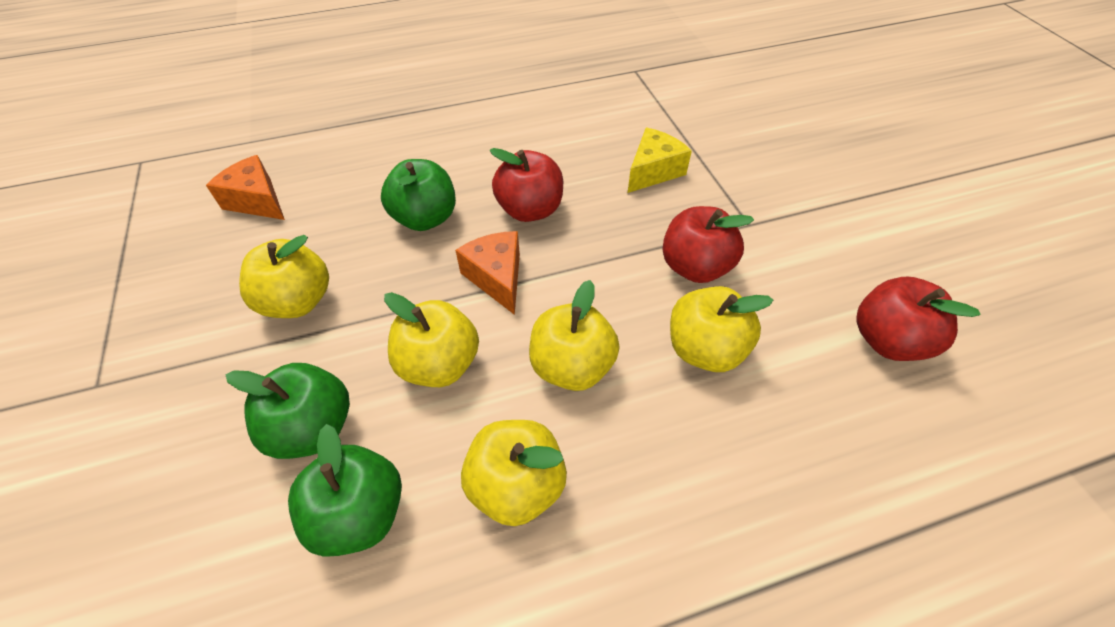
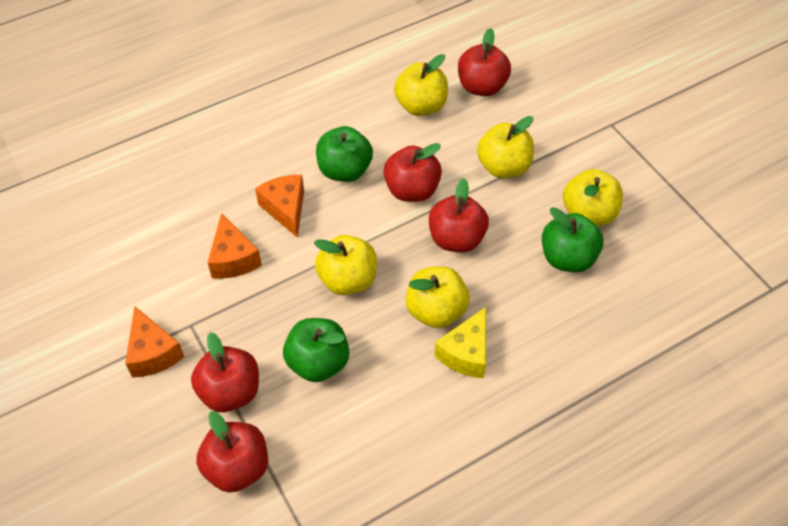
orange cheese: [206,155,285,220] [455,231,520,315] = 2 -> [125,306,184,378] [208,213,262,279] [255,175,304,238] = 3
red apple: [490,148,563,222] [663,206,754,283] [856,277,980,361] = 3 -> [191,332,259,412] [197,411,268,493] [383,143,442,202] [429,178,489,253] [458,28,511,96] = 5

